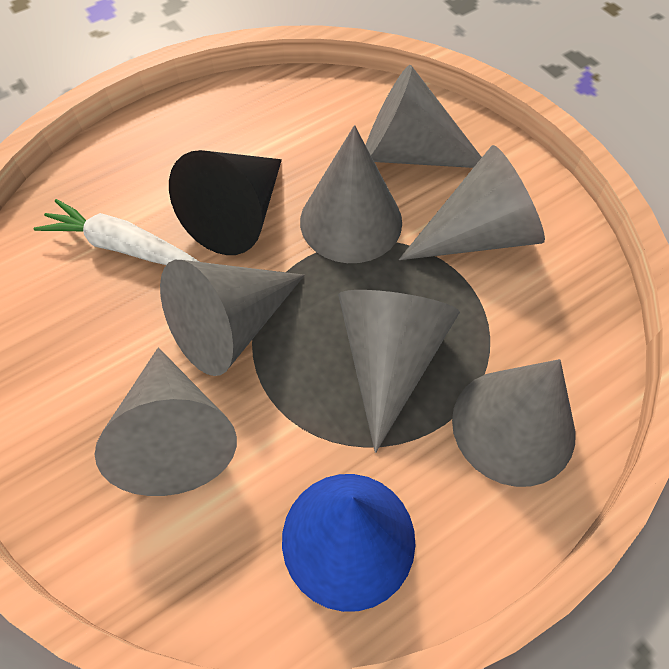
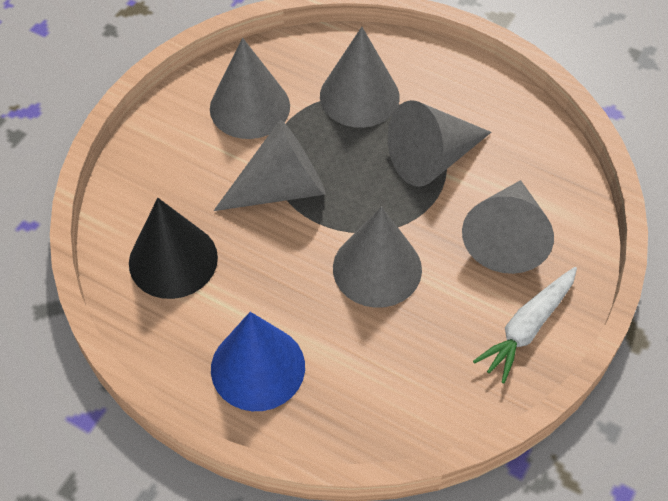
grey cone: [95,348,237,496] [160,260,305,376] [300,125,402,263] [338,290,460,453] [366,65,482,168] [399,145,545,260] [452,359,576,487] = 7 -> [210,38,290,139] [214,119,326,211] [320,27,399,128] [333,207,422,308] [388,100,491,187] [462,180,554,274] = 6

